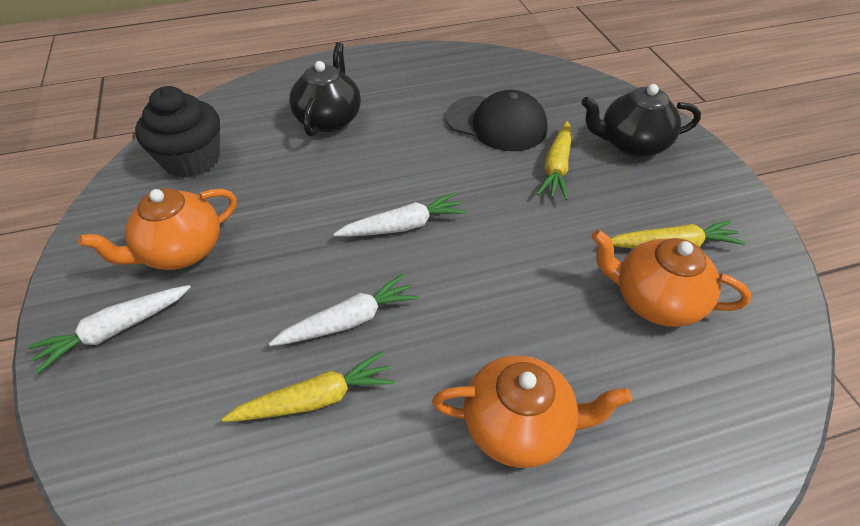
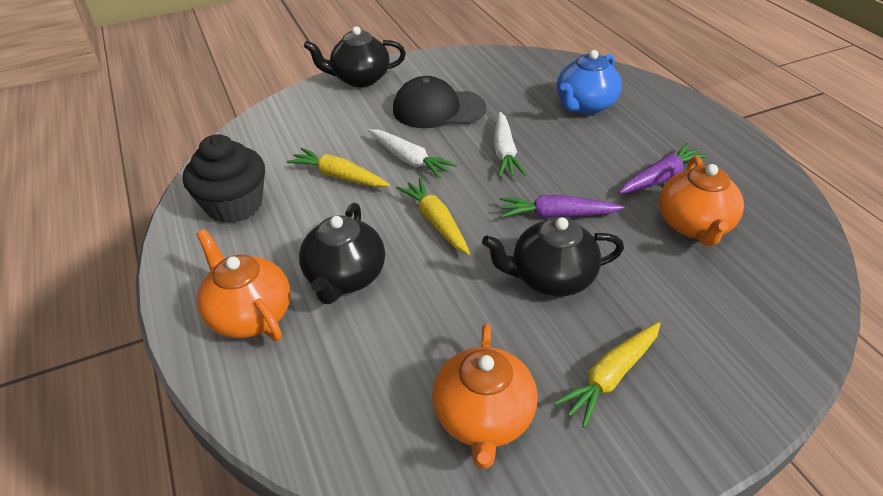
black teapot: [289,42,361,137] [581,84,701,157] = 2 -> [299,203,385,304] [304,26,406,87] [482,217,624,296] = 3
blue teapot: none = 0 -> [557,50,622,114] = 1
purple carrot: none = 0 -> [500,195,625,218] [619,143,709,194] = 2
white carrot: [28,285,191,374] [269,273,419,346] [333,192,466,237] = 3 -> [368,129,457,179] [494,112,526,177] = 2

